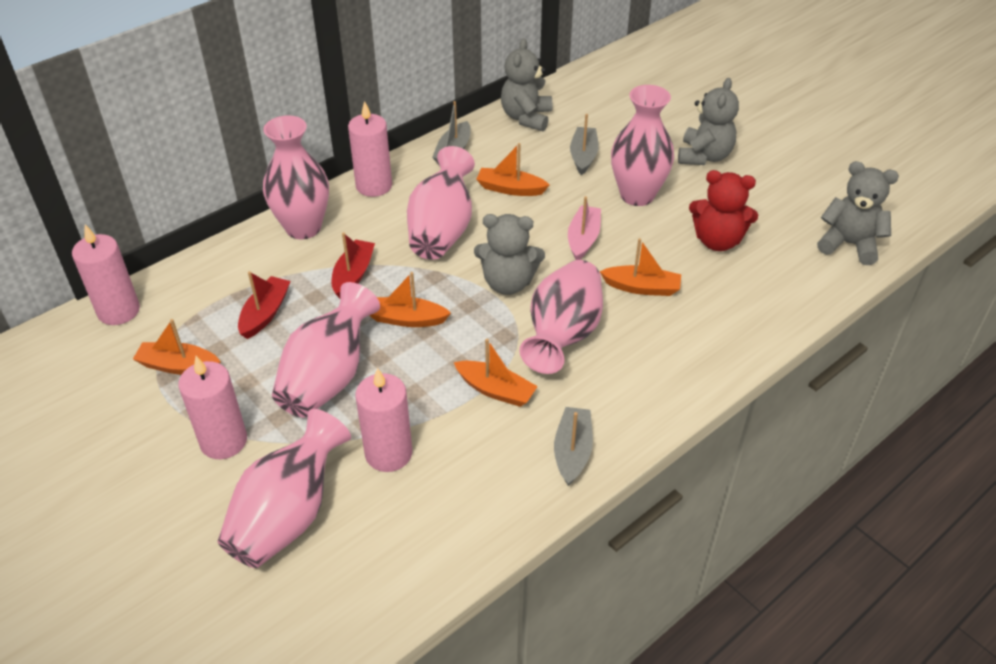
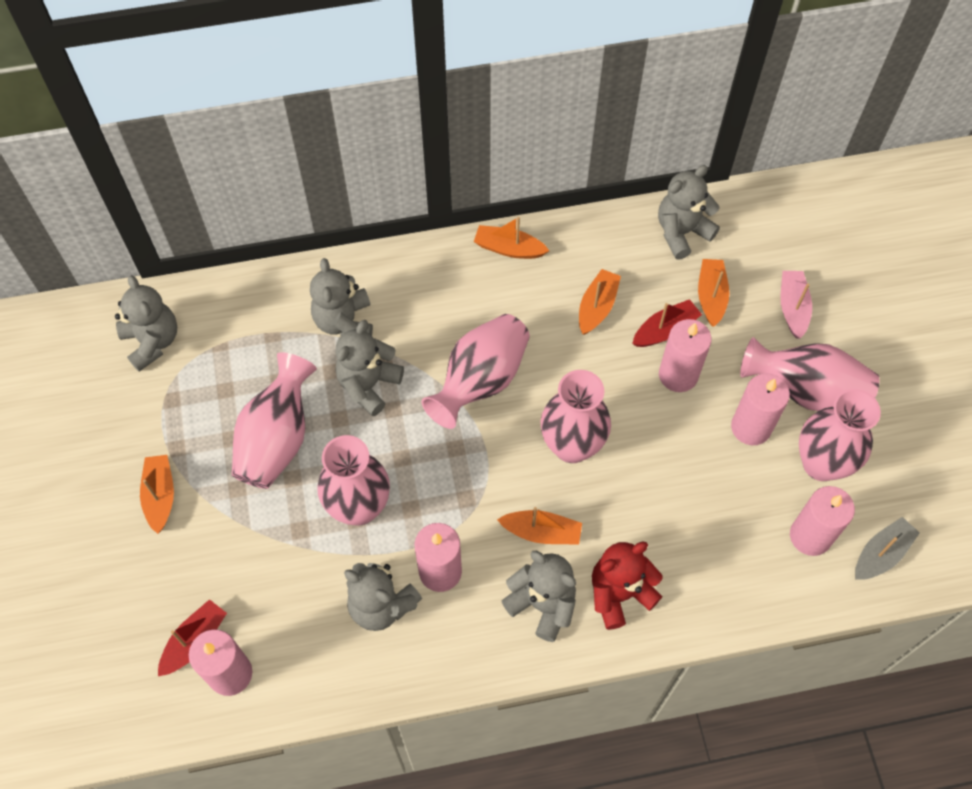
grey boat: [432,101,471,164] [554,407,593,486] [570,114,599,175] = 3 -> [855,517,920,580] = 1
grey teddy bear: [474,214,545,295] [501,38,552,132] [678,78,739,165] [817,161,899,265] = 4 -> [115,275,177,371] [310,258,373,337] [335,320,404,416] [344,563,422,631] [501,551,576,642] [658,165,720,260] = 6
pink candle: [72,225,140,325] [178,356,247,459] [348,101,392,197] [355,368,412,472] = 4 -> [189,629,252,696] [415,523,462,592] [659,319,712,392] [731,373,790,445] [790,486,855,556] = 5

